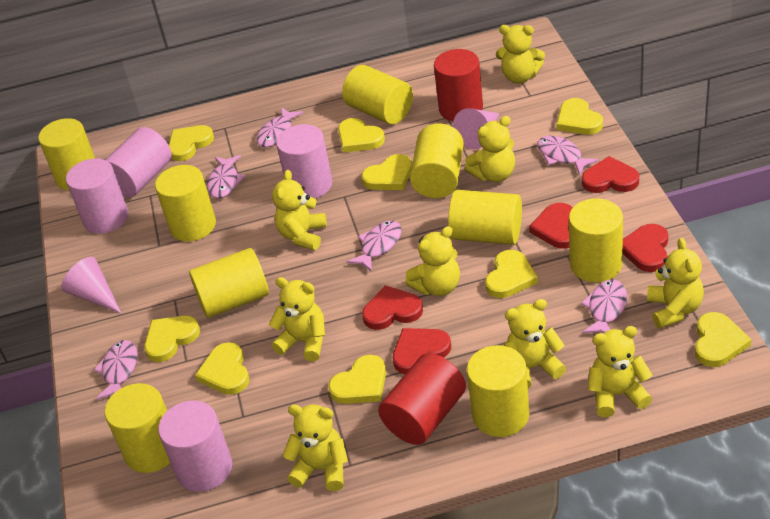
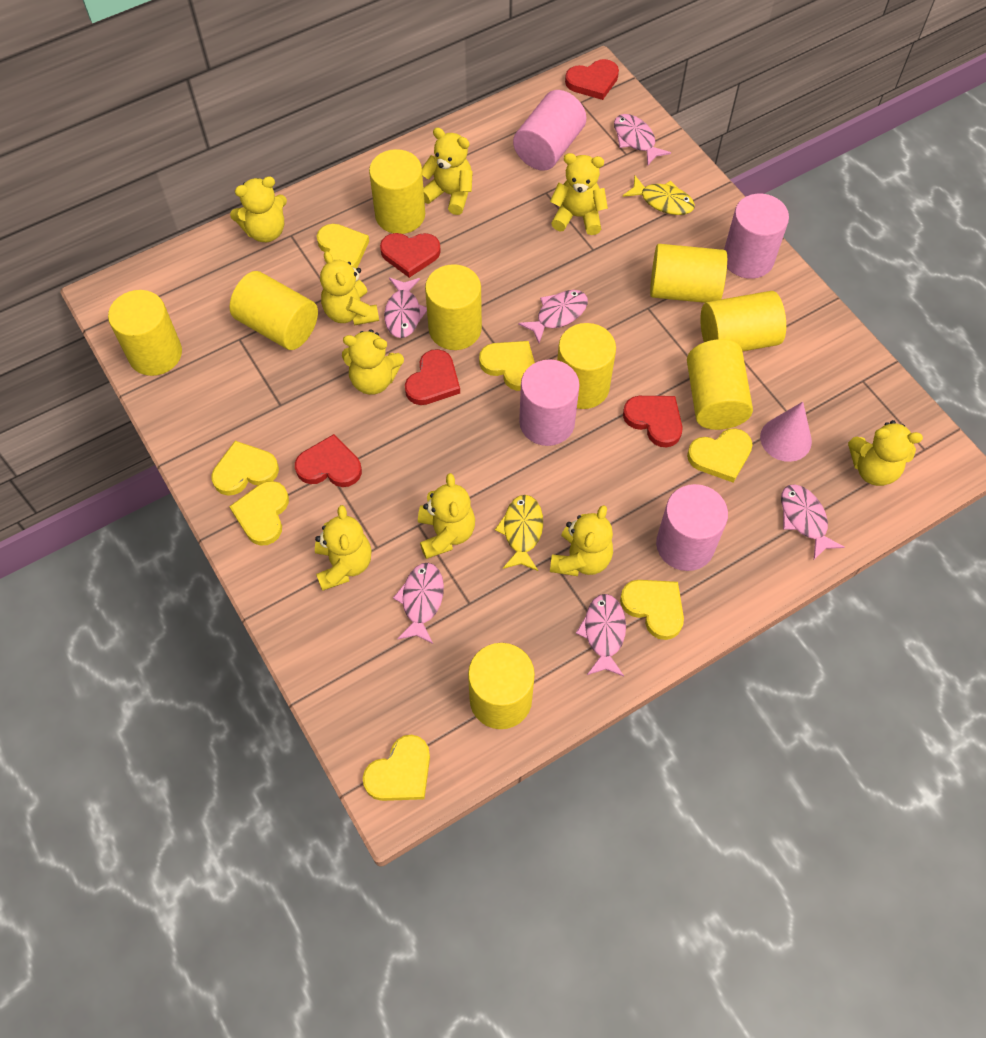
pink cone: [61,257,121,313] [453,108,499,149] = 2 -> [760,402,812,462] = 1
red cylinder: [378,353,466,445] [434,49,483,121] = 2 -> none = 0
yellow fish: none = 0 -> [495,495,543,571] [623,176,695,215] = 2
yellow heart: [144,316,200,362] [169,125,214,161] [195,342,249,395] [328,355,386,404] [338,118,385,153] [361,154,412,190] [485,250,538,298] [556,98,603,135] [695,312,752,367] = 9 -> [211,441,279,496] [229,481,289,546] [317,224,369,268] [363,735,430,801] [479,341,535,391] [620,580,684,640] [687,428,753,483] = 7

